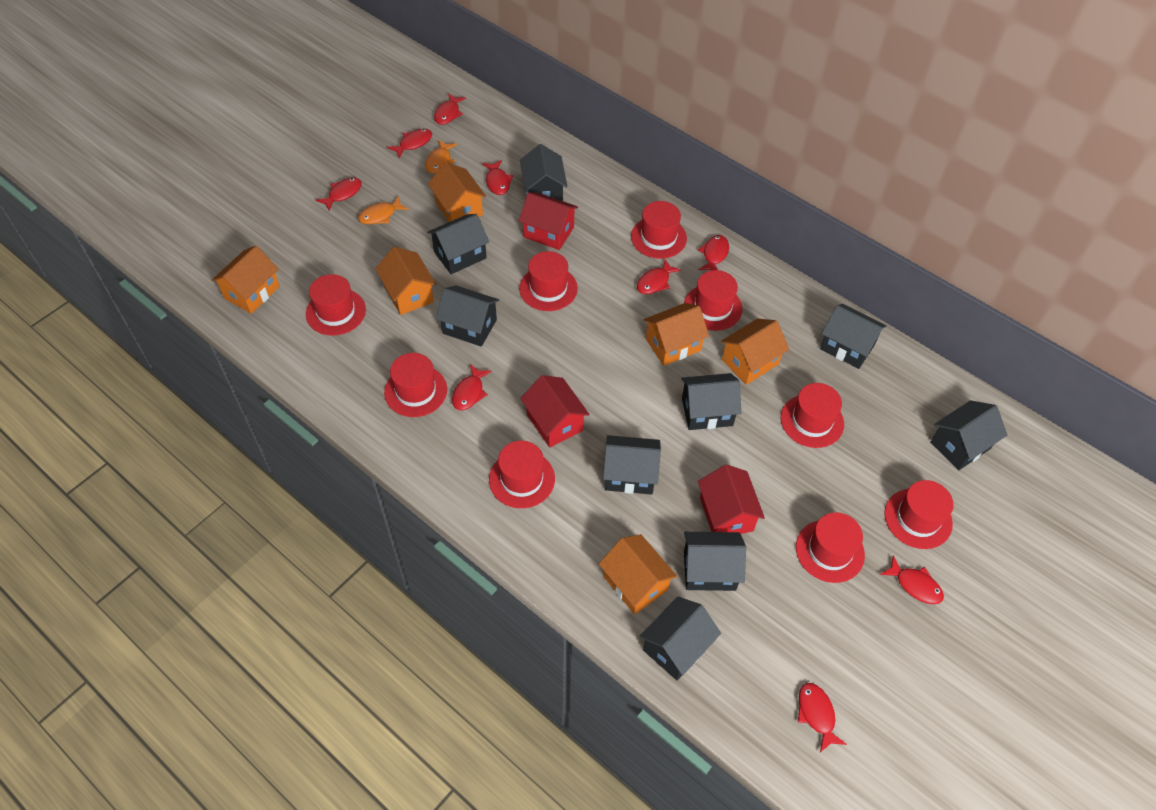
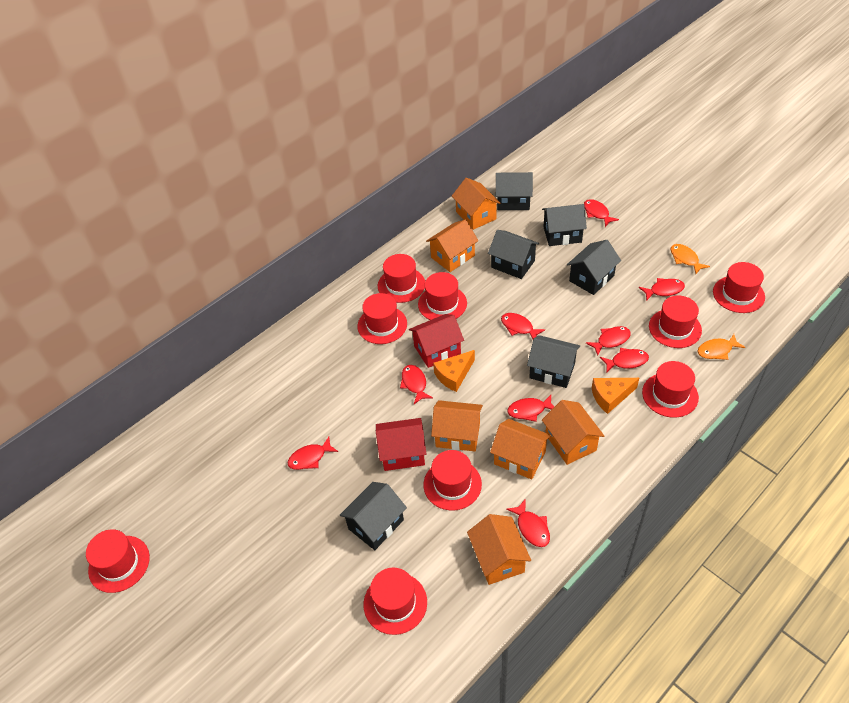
black house: [427,214,489,274] [435,285,500,347] [520,144,568,201] [603,435,661,495] [639,596,721,680] [681,373,741,430] [684,532,746,591] [820,304,887,369] [930,400,1007,470] = 9 -> [340,482,407,550] [488,230,539,279] [496,172,533,210] [527,335,580,388] [542,204,587,246] [567,240,621,295] = 6
orange cheese: none = 0 -> [433,350,475,392] [592,378,639,414] = 2
red house: [519,192,578,250] [520,375,590,448] [698,465,765,534] = 3 -> [376,418,426,471] [409,314,464,368] = 2

